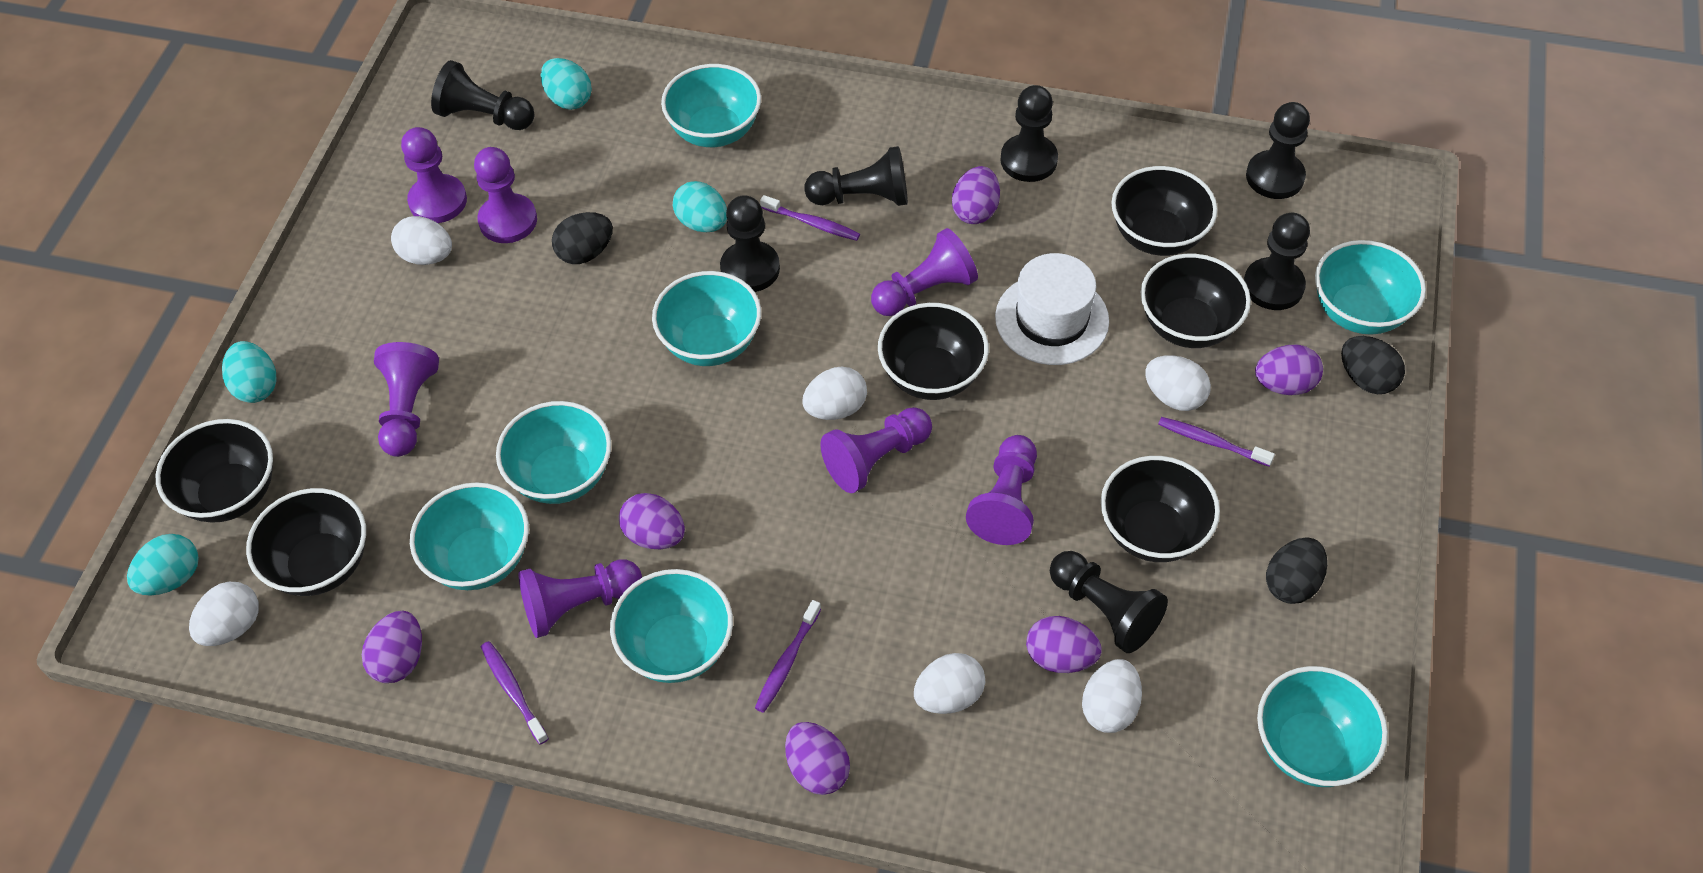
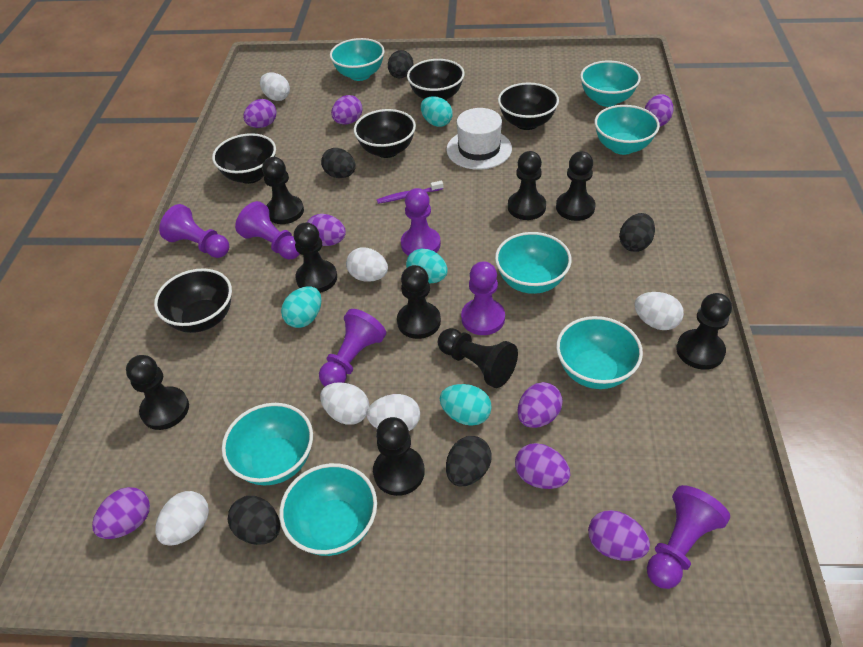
black bowl: [156,419,273,523] [246,488,366,596] [878,303,989,400] [1101,456,1220,562] [1111,166,1217,256] [1141,254,1251,348] = 6 -> [154,268,232,333] [212,133,276,184] [354,109,416,158] [407,59,465,100] [498,83,559,130] = 5
black egg: [552,212,613,264] [1266,537,1327,604] [1341,336,1405,394] = 3 -> [228,496,280,545] [321,148,356,178] [388,50,413,78] [446,436,492,487] [619,213,655,252] = 5
black pawn: [431,60,535,130] [720,195,780,292] [805,146,908,206] [1000,85,1058,182] [1050,551,1168,653] [1244,213,1310,310] [1246,102,1310,199] = 7 -> [126,355,189,430] [262,157,304,224] [294,222,337,293] [373,417,425,496] [397,265,441,339] [438,328,518,388] [508,151,546,220] [556,151,595,221] [676,293,732,370] = 9
purple egg: [362,611,422,683] [619,493,685,549] [785,722,850,795] [952,166,1000,224] [1026,616,1101,673] [1255,344,1323,395] = 6 -> [92,487,150,539] [243,99,277,128] [307,214,346,246] [331,95,363,125] [515,443,570,489] [517,382,563,428] [588,510,650,561] [644,94,673,127] = 8
purple pawn: [374,342,439,457] [401,127,467,223] [474,147,537,243] [518,559,642,638] [820,407,932,493] [871,228,978,316] [966,435,1037,545] = 7 -> [159,204,229,258] [235,201,300,260] [319,309,386,386] [401,188,441,256] [461,261,505,335] [647,485,730,589] = 6
purple toothbrush: [481,641,549,745] [755,600,821,713] [760,195,860,241] [1158,417,1275,466] = 4 -> [377,180,443,204] = 1

